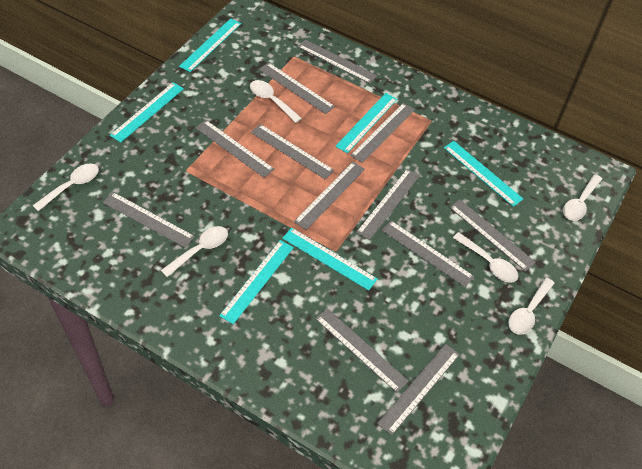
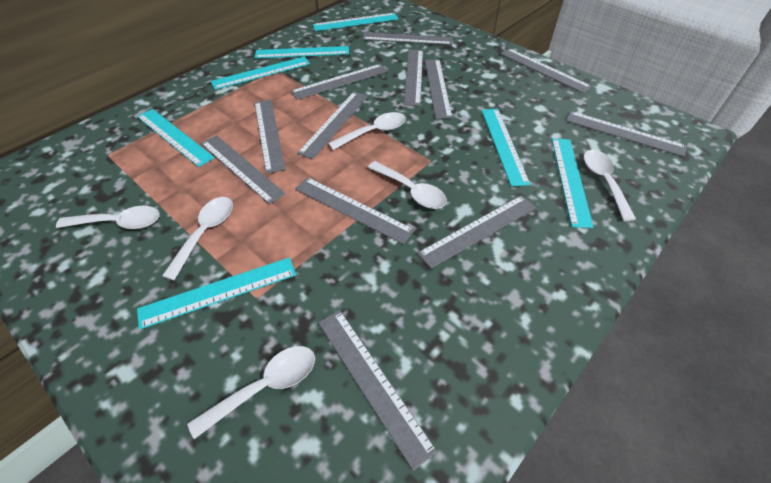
turquoise ruler: [110,82,184,143] [179,18,241,72] [219,240,294,324] [282,228,378,291] [335,93,397,153] [444,141,523,207] = 6 -> [137,109,215,167] [137,257,296,329] [211,56,310,90] [255,46,349,59] [313,13,399,31] [482,109,530,187] [552,138,594,228] = 7

